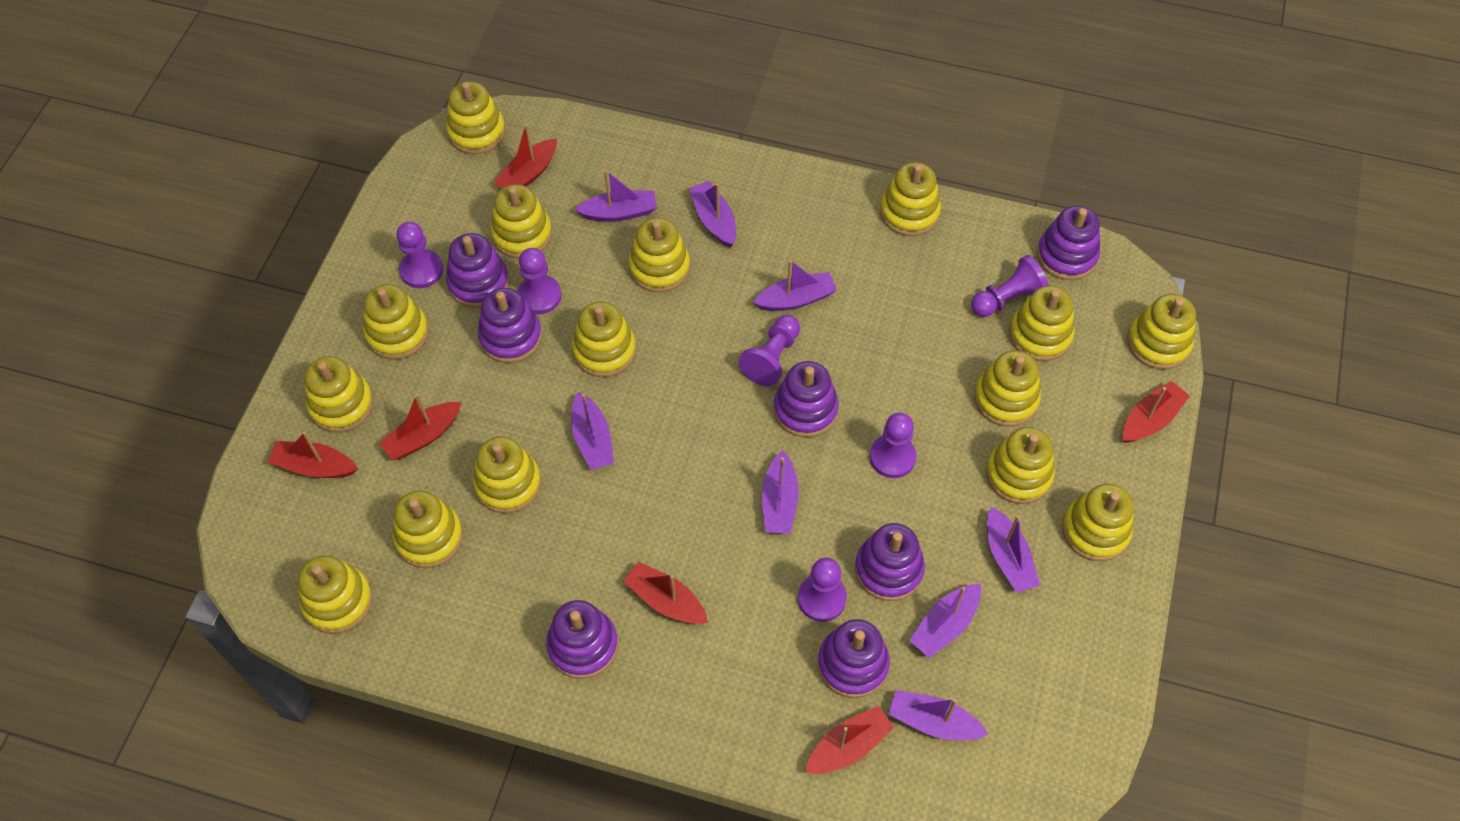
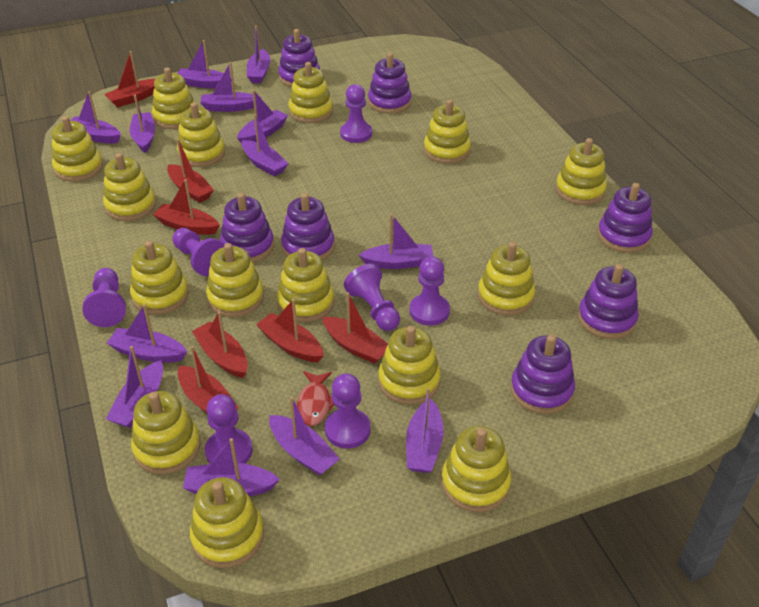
purple boat: [571,391,614,470] [574,170,657,222] [689,181,736,247] [753,260,837,311] [762,450,799,534] [888,690,989,740] [909,584,981,658] [987,507,1040,593] = 8 -> [70,91,121,144] [106,346,163,428] [107,304,187,362] [130,95,155,153] [177,40,232,89] [183,438,280,496] [200,62,261,112] [237,90,288,144] [241,114,289,177] [247,26,270,83] [269,397,340,476] [359,214,434,269] [406,388,444,473] = 13
purple pawn: [396,222,443,288] [518,248,561,314] [739,315,800,387] [798,558,847,622] [870,413,917,478] [971,255,1049,317] = 6 -> [83,268,126,327] [172,228,224,276] [205,394,253,463] [325,373,371,449] [340,84,372,143] [344,264,400,331] [410,256,450,326] = 7
red boat: [268,432,358,478] [379,393,462,460] [494,124,557,188] [624,562,708,624] [805,706,894,774] [1123,381,1190,443] = 6 -> [104,51,155,107] [153,179,220,235] [167,139,214,203] [178,346,239,413] [192,311,248,378] [256,299,324,362] [322,292,388,364] = 7
red fish: none = 0 -> [297,371,334,426] = 1

